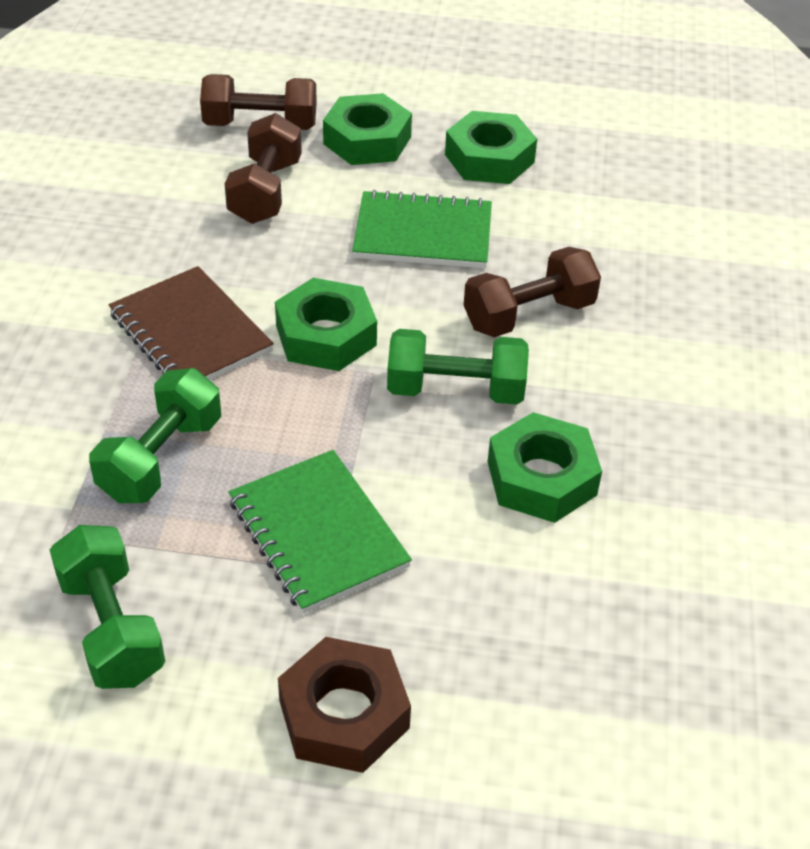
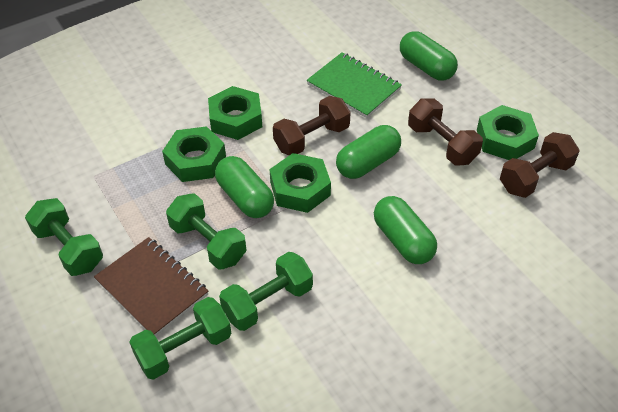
brown nut: [278,637,411,773] = 1 -> none = 0
green capsule: none = 0 -> [215,156,274,218] [336,125,401,179] [374,196,437,264] [400,31,458,81] = 4
green dumbbell: [50,525,165,689] [89,368,221,503] [387,329,529,405] = 3 -> [25,198,103,276] [130,297,231,380] [166,193,247,270] [219,252,313,331] = 4
green notebook: [229,450,412,614] [352,190,492,268] = 2 -> [307,52,402,118] = 1

